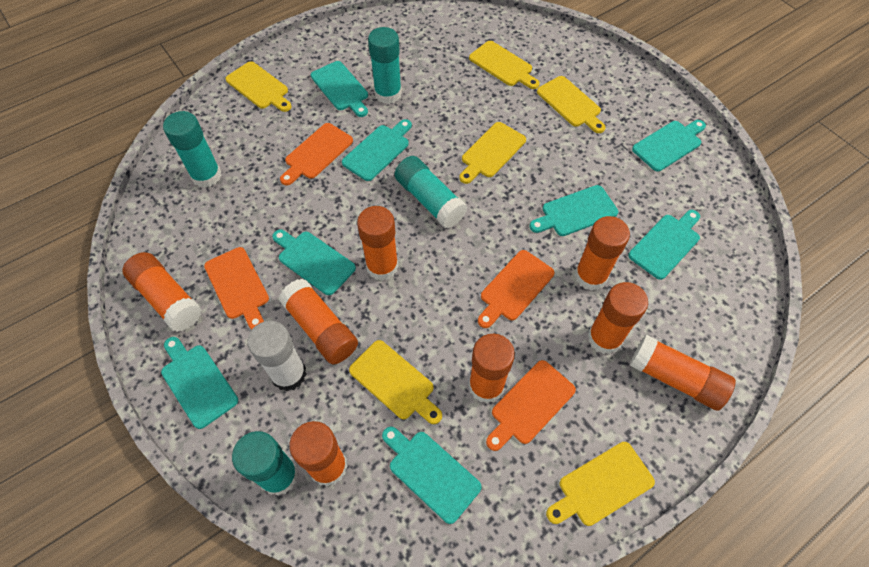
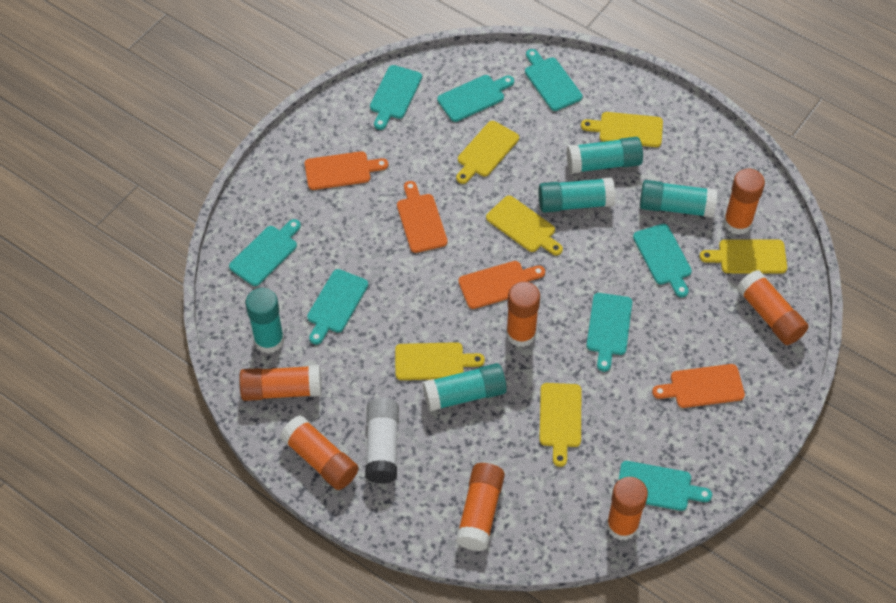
orange glue stick: [122,252,202,332] [279,279,358,364] [289,421,348,487] [357,206,399,281] [469,334,515,403] [574,216,630,291] [587,282,648,354] [629,334,736,411] = 8 -> [239,365,321,401] [280,415,358,490] [456,463,505,551] [506,281,540,347] [606,477,648,540] [723,168,765,235] [737,270,809,345] = 7
turquoise glue stick: [163,111,222,188] [232,431,298,496] [368,27,402,104] [395,156,467,228] = 4 -> [245,288,284,353] [423,363,507,411] [538,178,616,213] [567,137,643,174] [640,180,717,218] = 5

